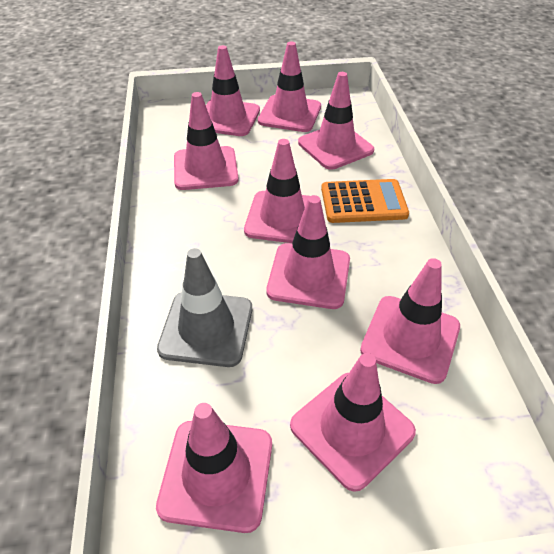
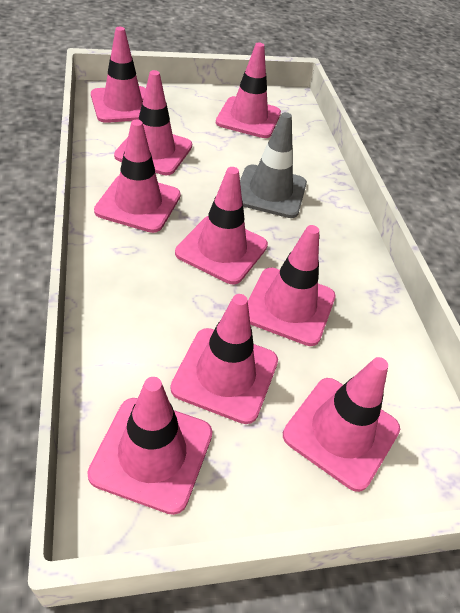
orange calculator: [321,179,409,223] = 1 -> none = 0

